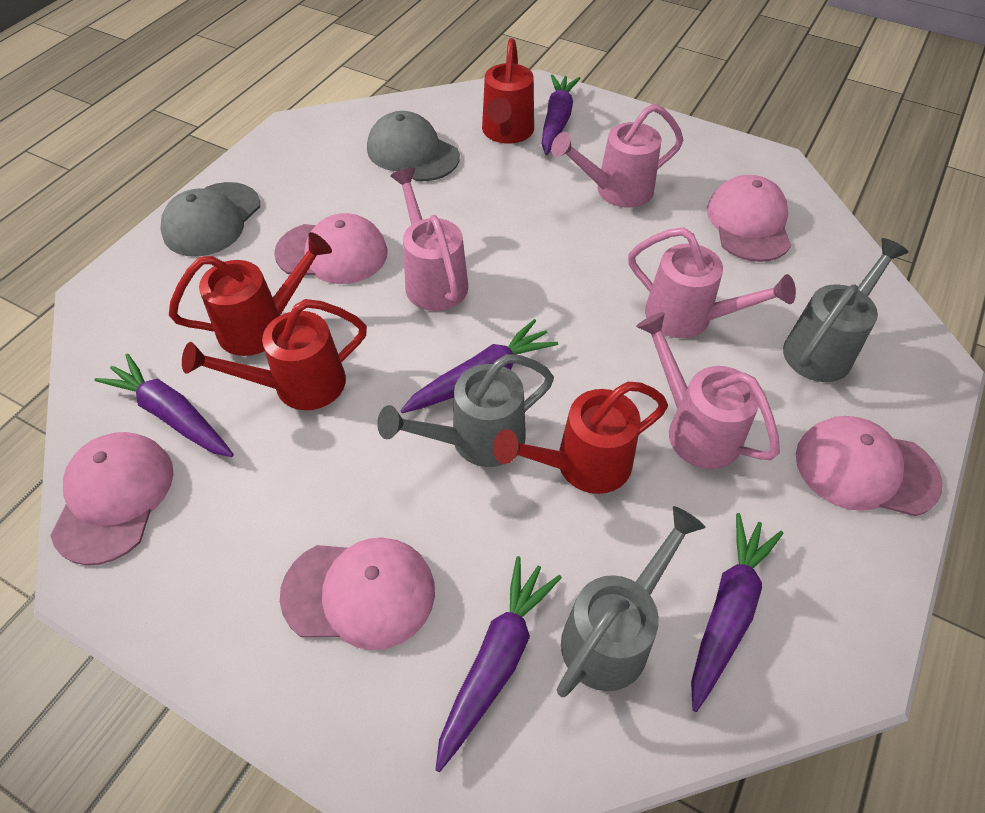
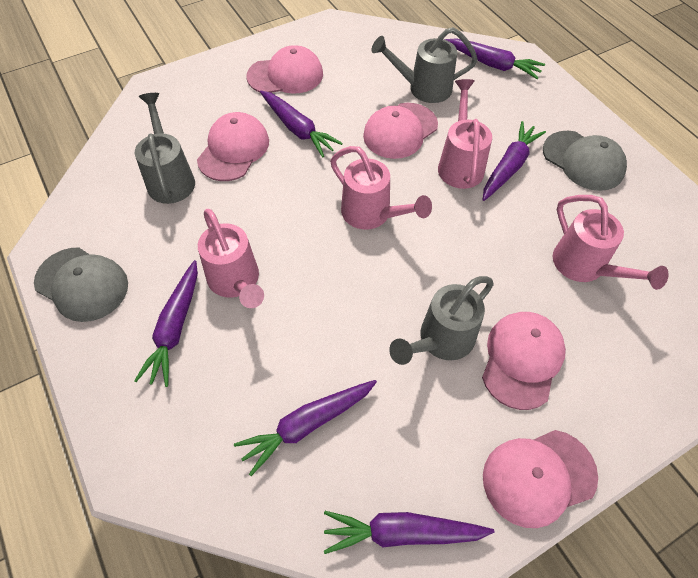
purple carrot: [94,354,234,457] [400,319,558,413] [435,556,562,772] [542,74,581,155] [691,513,784,712] = 5 -> [134,260,198,387] [234,380,377,476] [260,90,343,157] [324,511,494,554] [445,38,545,79] [483,121,546,201] = 6
red watering can: [169,232,332,356] [182,299,367,410] [482,38,534,144] [493,382,668,494] = 4 -> none = 0

